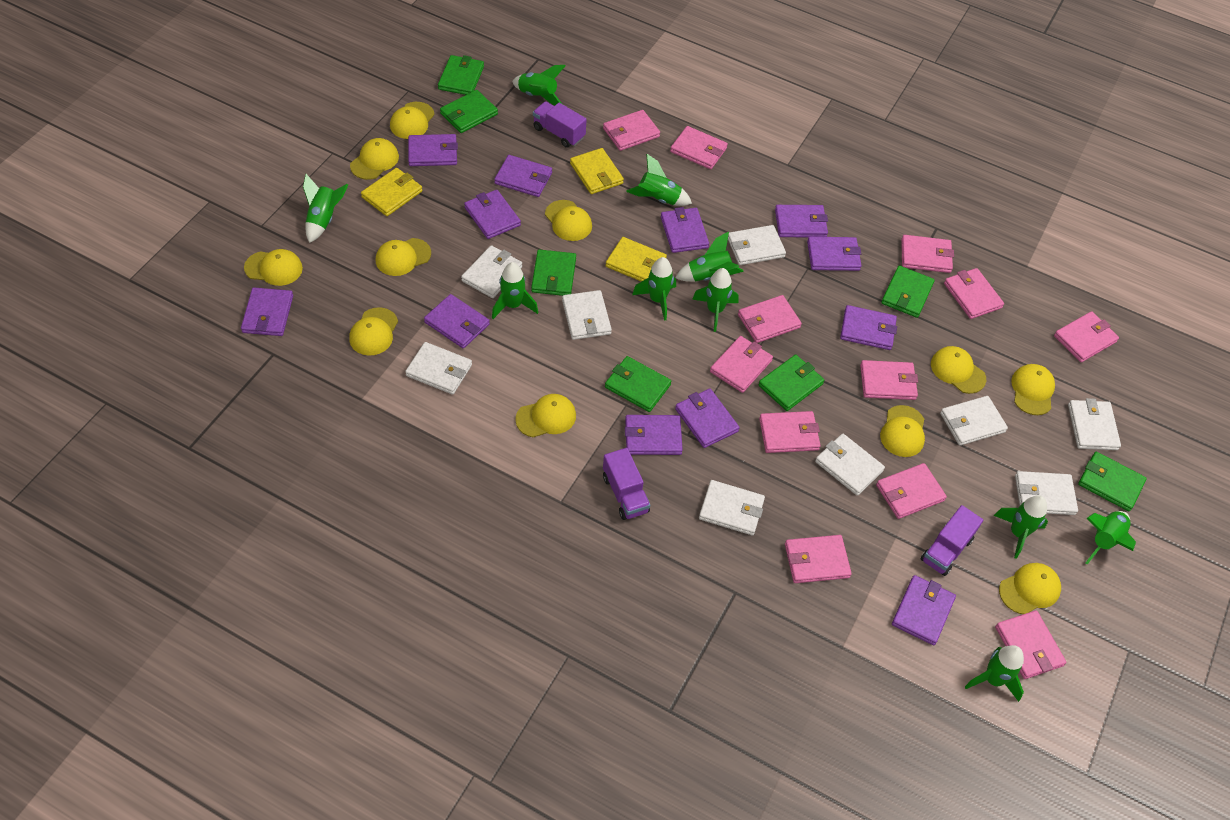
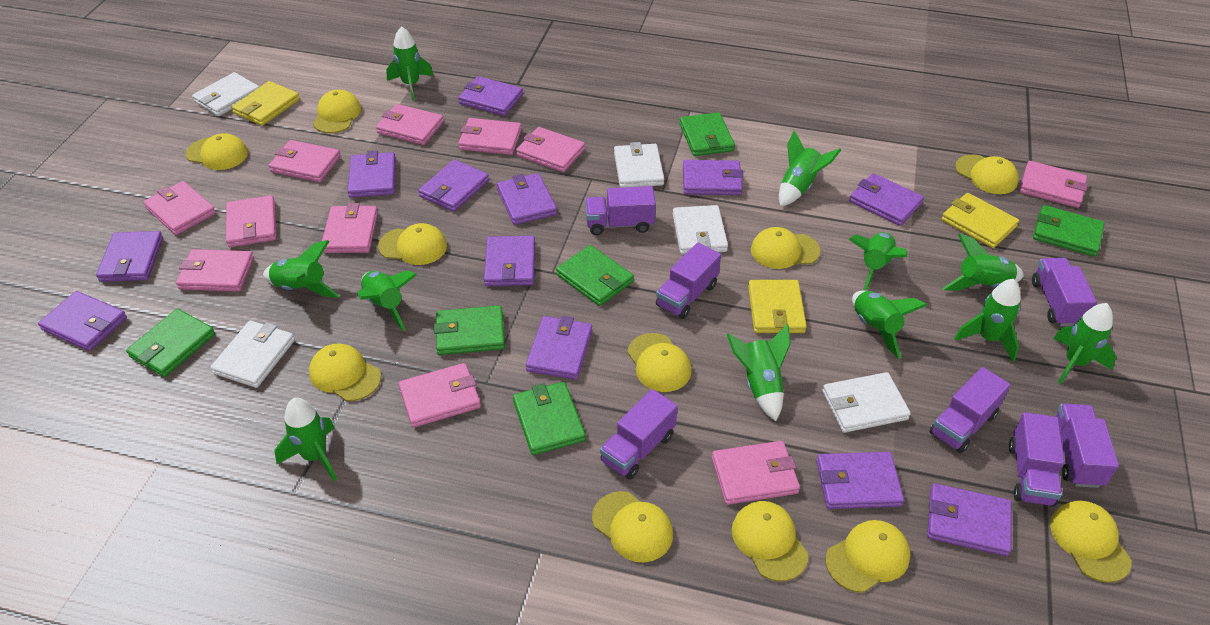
green rocket: [303,174,348,243] [492,262,538,319] [512,65,566,106] [626,154,692,206] [632,257,676,321] [675,231,744,281] [692,268,739,332] [965,645,1024,702] [994,495,1048,559] [1086,511,1136,565] = 10 -> [263,240,339,298] [275,398,337,481] [357,270,417,331] [386,26,434,100] [727,324,791,421] [779,130,841,207] [849,232,907,291] [852,291,927,359] [942,234,1024,291] [954,279,1021,362] [1053,303,1116,384] = 11
green wallet: [438,55,484,95] [440,90,498,133] [531,249,576,296] [605,356,671,412] [758,355,824,411] [881,266,935,318] [1078,452,1147,511] = 7 -> [126,309,215,377] [434,305,505,355] [513,382,586,455] [556,245,634,306] [679,112,735,156] [1033,205,1105,257] = 6
pink wallet: [603,110,660,151] [670,126,728,169] [710,336,773,393] [738,295,802,343] [759,411,821,453] [785,535,852,583] [860,360,918,400] [876,463,947,519] [901,235,954,273] [944,268,1004,319] [995,610,1067,679] [1054,311,1119,362] = 12 -> [143,181,216,235] [176,249,254,292] [226,195,276,247] [269,140,341,182] [322,203,378,253] [376,104,444,145] [399,363,481,428] [458,118,522,155] [516,127,585,172] [712,441,800,505] [1019,161,1088,208] = 11
purple truck: [533,101,587,148] [603,448,650,520] [921,505,983,576] = 3 -> [585,186,656,235] [600,389,678,480] [656,242,721,319] [929,367,1010,453] [1009,412,1064,507] [1032,258,1097,326] [1055,403,1119,488] = 7
white wallet: [405,342,472,395] [461,245,522,298] [562,290,612,340] [699,480,765,535] [728,225,786,265] [815,434,885,496] [940,396,1008,446] [1015,471,1078,515] [1068,398,1121,450] = 9 -> [192,72,259,116] [210,320,295,388] [614,142,664,188] [673,205,728,255] [822,372,911,433] = 5

